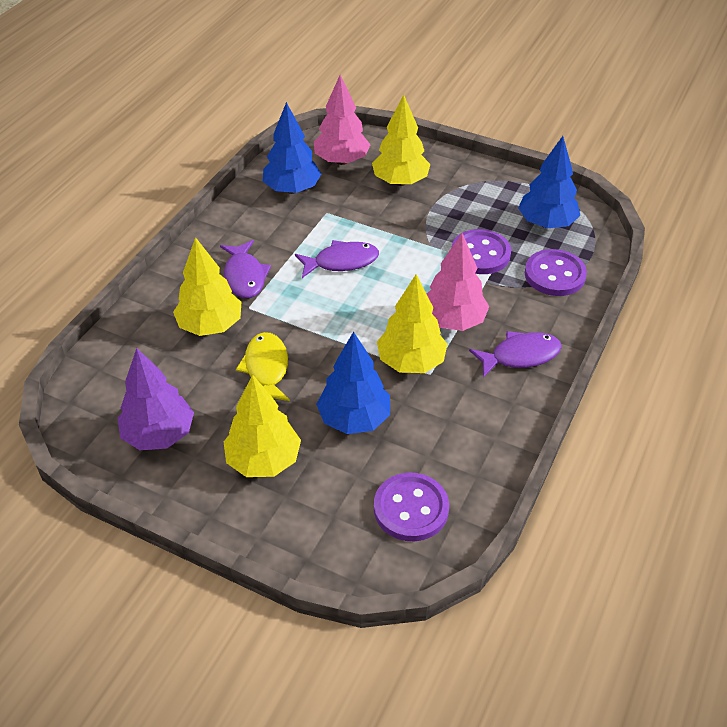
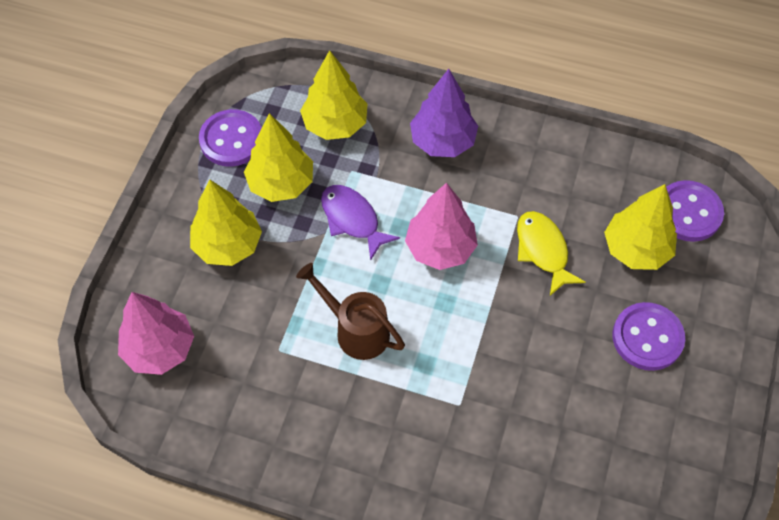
blue tree: [263,102,321,194] [316,332,390,434] [518,136,580,228] = 3 -> none = 0
brown watering can: none = 0 -> [296,263,405,360] = 1
purple fish: [220,240,271,298] [295,240,379,278] [469,331,562,378] = 3 -> [321,185,400,261] = 1

